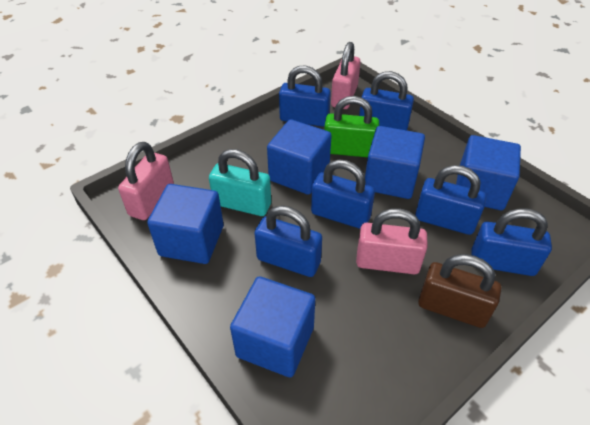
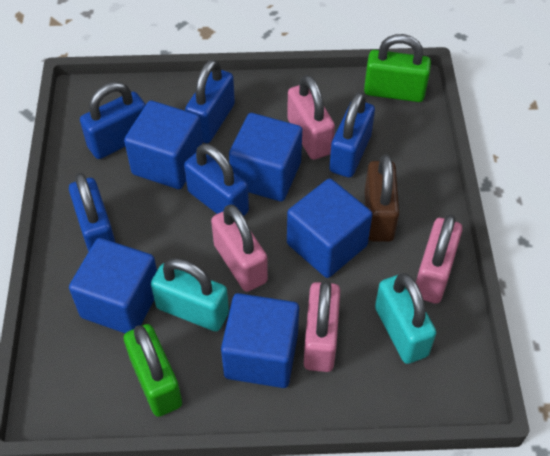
blue padlock: [254,205,322,277] [279,65,331,127] [311,159,375,229] [359,71,414,130] [415,165,486,235] [471,208,552,276] = 6 -> [69,173,116,252] [80,82,146,159] [184,144,249,216] [185,59,235,143] [329,92,375,178] = 5
green padlock: [324,96,379,157] = 1 -> [124,324,182,417] [364,34,431,102] = 2
pink padlock: [118,142,174,220] [331,42,361,109] [356,208,428,274] = 3 -> [211,204,268,292] [287,75,335,160] [304,280,340,372] [416,214,463,304] = 4
turquoise padlock: [209,149,271,216] = 1 -> [151,258,229,331] [375,273,436,364] = 2

